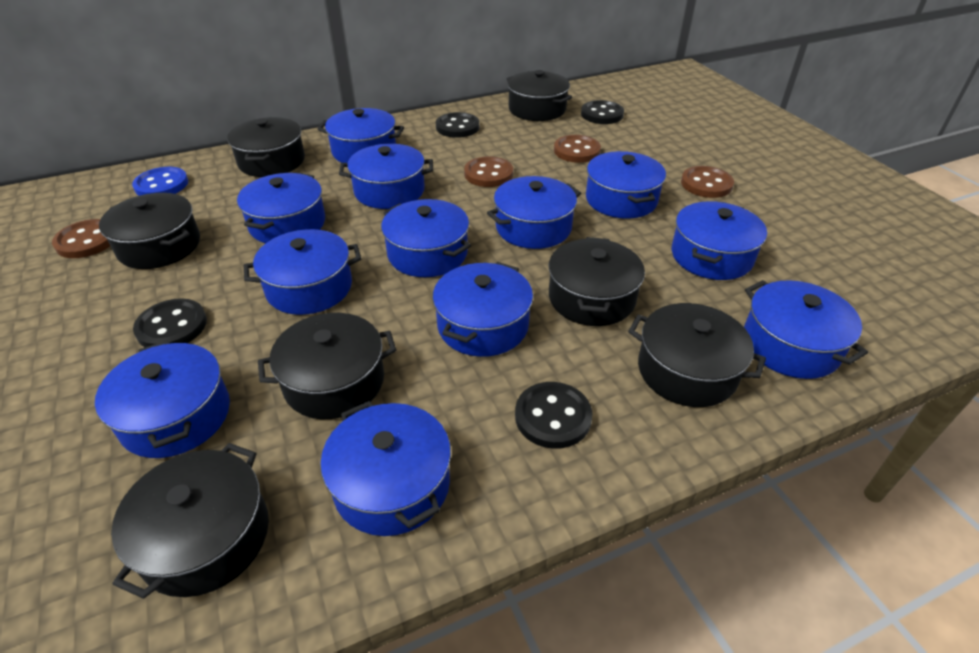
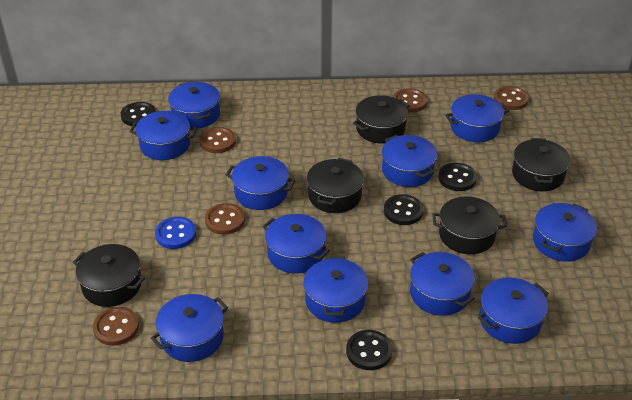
black pot: [99,193,200,269] [111,443,269,599] [227,117,305,177] [258,313,396,419] [507,70,572,121] [549,237,645,326] [628,303,766,407] = 7 -> [73,244,145,307] [307,158,364,213] [353,95,410,144] [432,196,507,254] [512,138,570,191] = 5
blue pot: [95,340,230,458] [237,173,325,243] [244,229,361,315] [318,108,404,163] [320,401,451,536] [339,144,433,209] [381,199,471,277] [433,262,533,357] [487,176,581,249] [586,151,666,219] [672,201,767,280] [744,280,868,379] = 12 -> [130,111,197,160] [151,294,228,362] [168,81,220,129] [226,156,295,210] [262,214,330,273] [303,256,368,323] [382,135,437,187] [410,252,475,316] [445,94,509,142] [478,277,549,344] [533,203,597,262] = 11
brown button: [52,219,110,258] [464,156,513,187] [554,135,601,163] [681,166,734,198] = 4 -> [93,307,139,346] [199,127,236,153] [205,203,245,235] [393,88,427,113] [494,86,529,110] = 5

